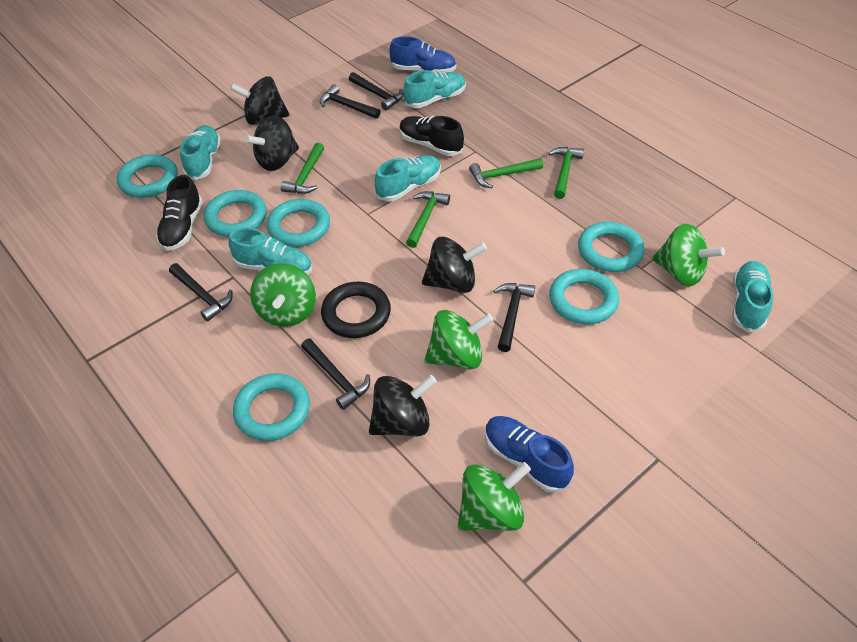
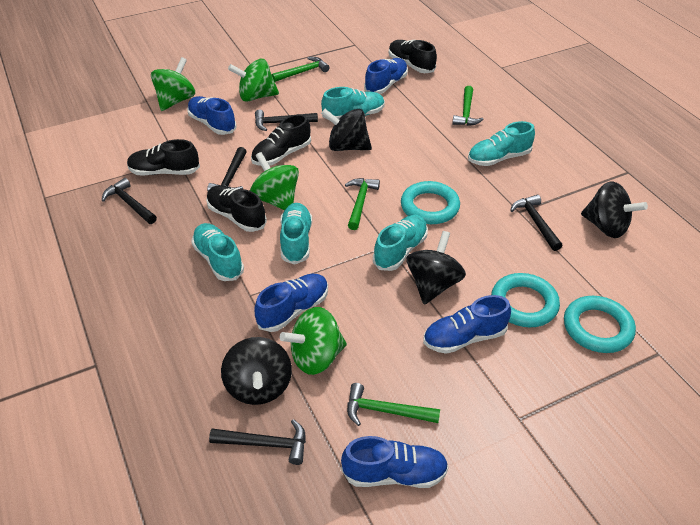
black ring: [321,282,391,338] = 1 -> none = 0
black shoe: [156,175,203,251] [399,116,464,156] = 2 -> [127,139,200,175] [206,185,267,232] [251,114,311,166] [389,40,437,73] = 4
blue shoe: [390,36,456,73] [485,416,574,493] = 2 -> [187,96,237,135] [254,274,328,332] [341,436,449,488] [364,58,408,94] [423,295,511,354] = 5
turquoise ring: [117,154,178,198] [204,190,267,237] [233,373,310,441] [267,199,330,247] [549,269,619,324] [578,222,644,272] = 6 -> [401,181,460,224] [491,273,560,327] [564,296,636,353] = 3

